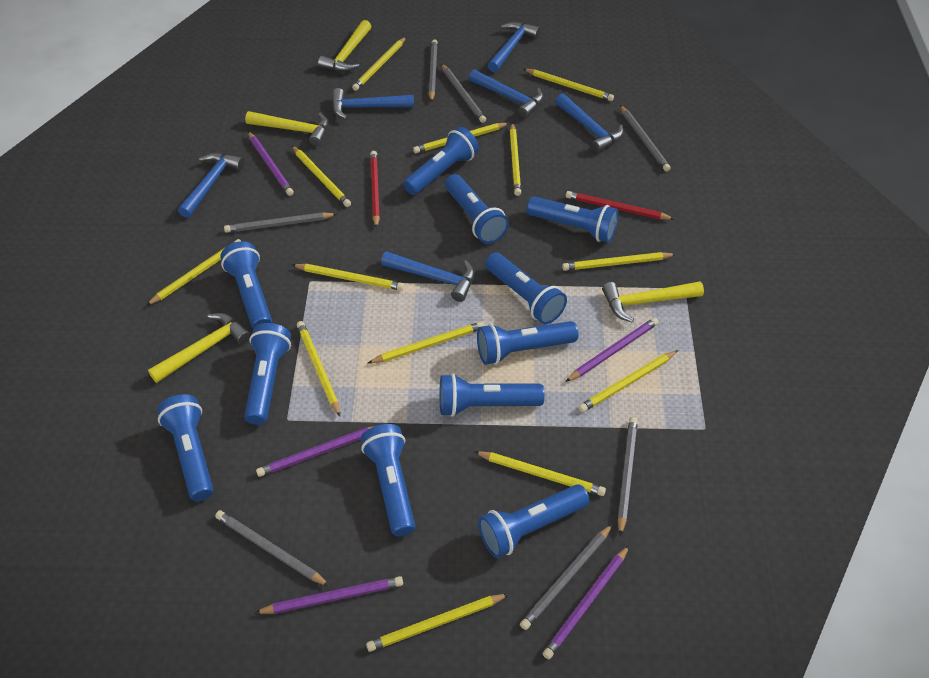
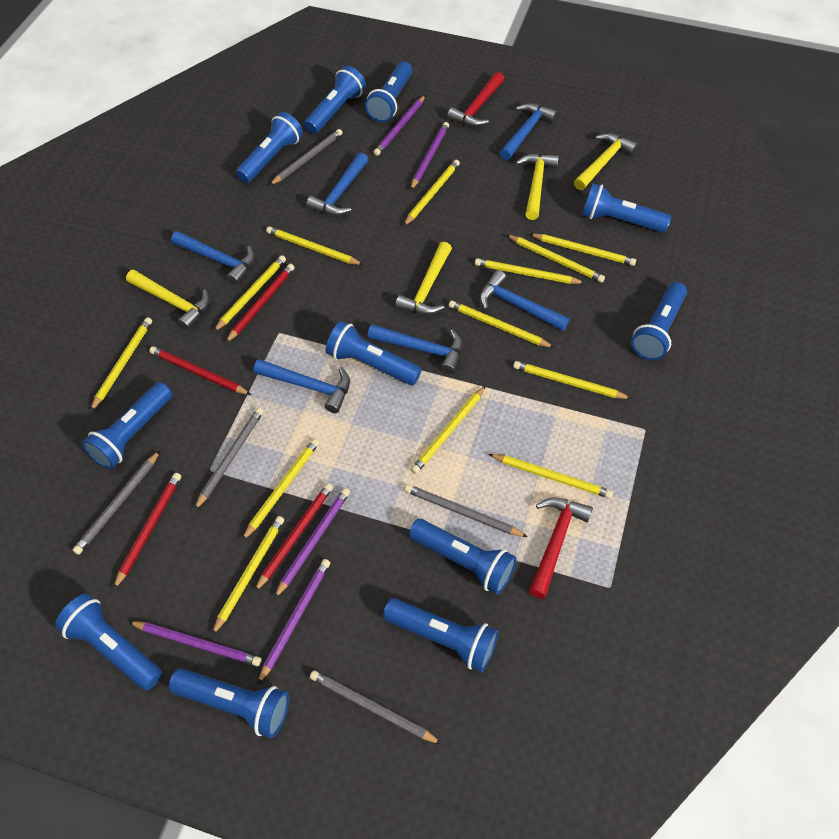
grey pencil: [215,510,329,586] [224,212,337,233] [429,39,438,102] [442,64,486,123] [520,524,613,630] [618,417,638,536] [620,105,671,171] = 7 -> [73,450,160,555] [194,407,264,511] [269,129,343,186] [310,670,442,744] [405,484,528,537] = 5
red hammer: none = 0 -> [447,72,504,127] [529,497,593,599] = 2
red pencil: [370,151,380,228] [566,191,674,220] = 2 -> [113,473,181,590] [149,346,251,395] [226,264,295,343] [254,483,333,592] = 4

